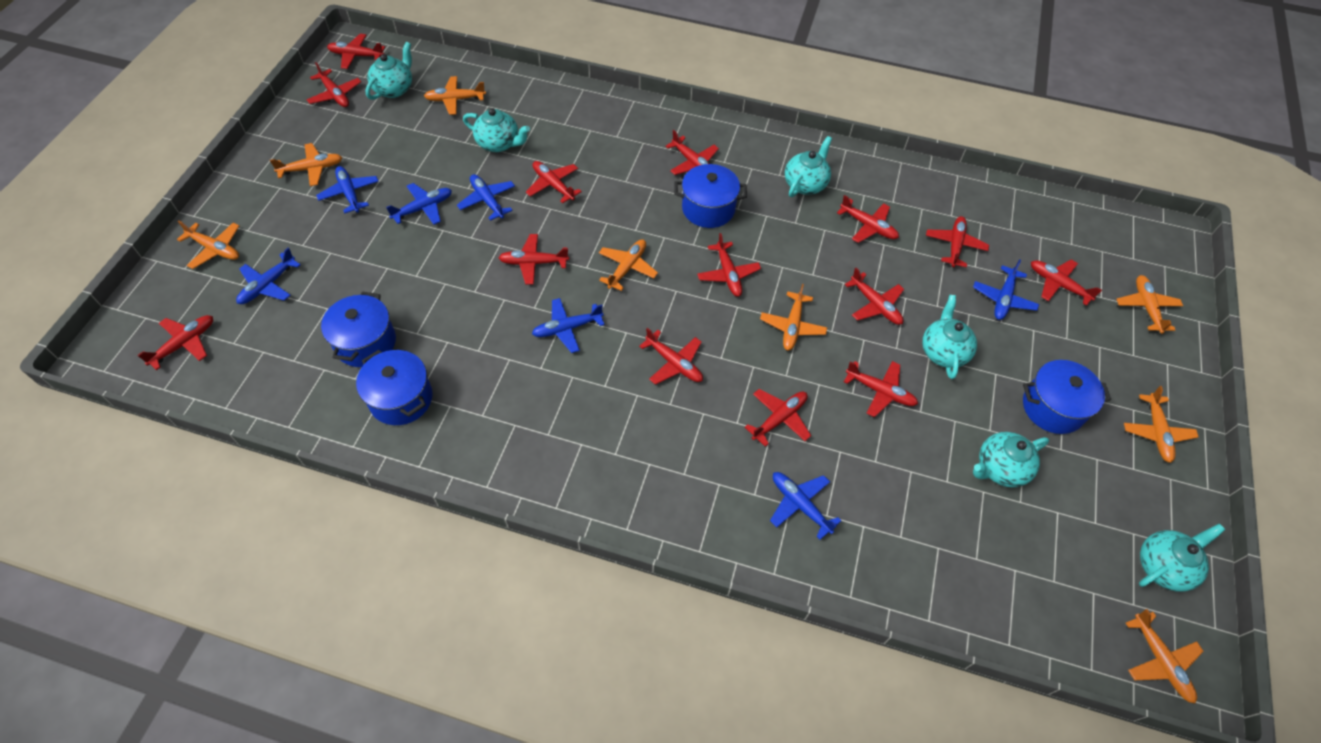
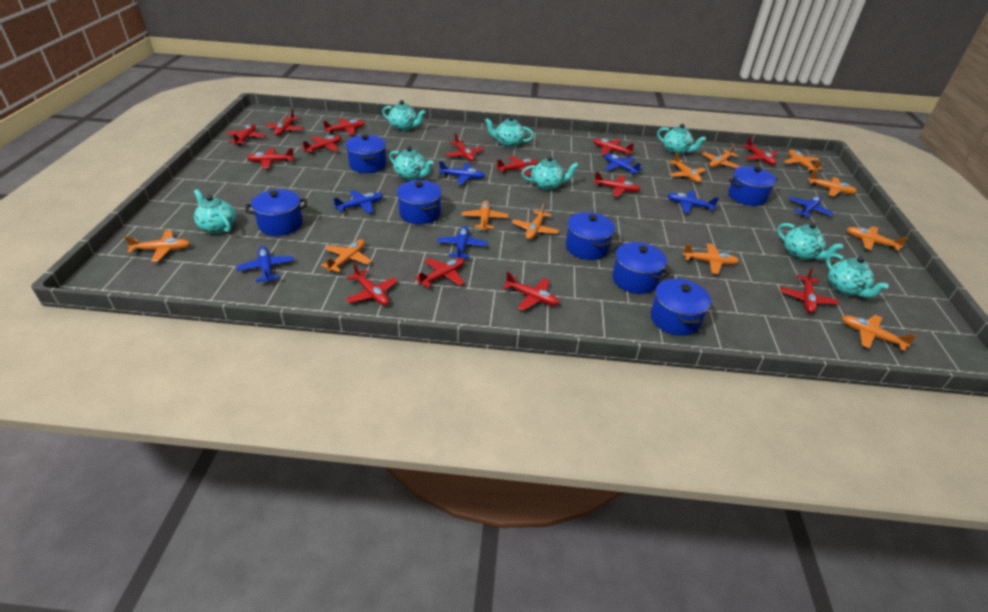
blue pot: [321,291,396,367] [356,350,433,425] [674,164,747,228] [1023,360,1111,434] = 4 -> [246,189,307,236] [345,135,386,173] [397,180,442,224] [566,212,615,260] [611,242,670,294] [651,278,711,336] [728,166,778,206] = 7
orange plane: [177,221,239,269] [270,143,342,186] [424,76,486,115] [599,239,658,291] [760,284,827,351] [1117,275,1183,334] [1124,386,1198,463] [1126,609,1204,704] = 8 -> [124,230,191,262] [321,239,372,272] [461,200,508,230] [512,203,559,240] [668,152,706,183] [683,243,739,274] [702,144,740,168] [784,150,823,172] [808,171,857,196] [842,315,916,351] [847,226,908,251] = 11
turquoise teapot: [365,42,412,100] [463,108,530,152] [785,136,832,197] [922,295,977,379] [973,432,1049,487] [1139,524,1225,592] = 6 -> [194,189,236,234] [382,100,425,131] [389,146,434,181] [485,116,534,148] [521,156,579,191] [657,124,706,155] [777,223,843,260] [826,253,889,298] = 8

